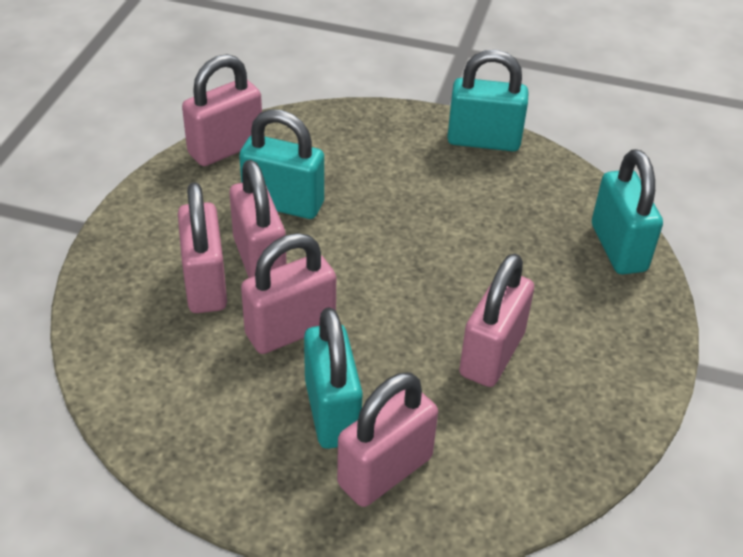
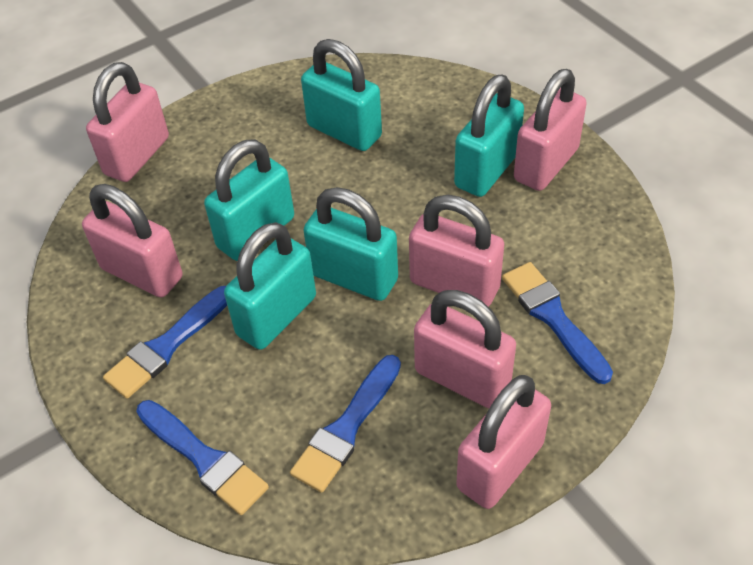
blue brush: none = 0 -> [103,286,227,399] [136,400,269,515] [290,355,401,493] [502,262,613,384] = 4
turquoise padlock: [239,109,324,219] [304,307,363,449] [447,50,529,151] [592,149,663,274] = 4 -> [204,139,294,261] [224,222,316,350] [301,39,382,151] [303,187,398,301] [454,74,524,197] = 5

